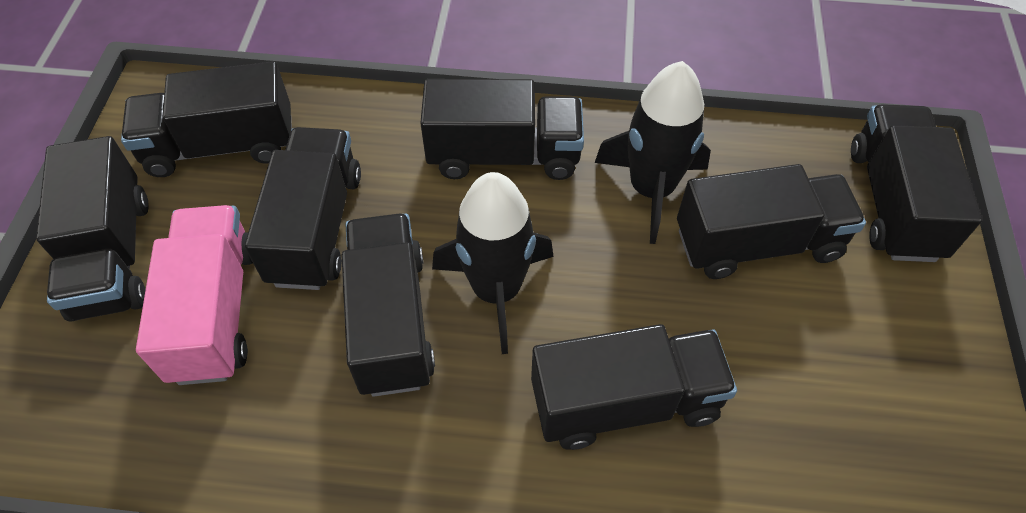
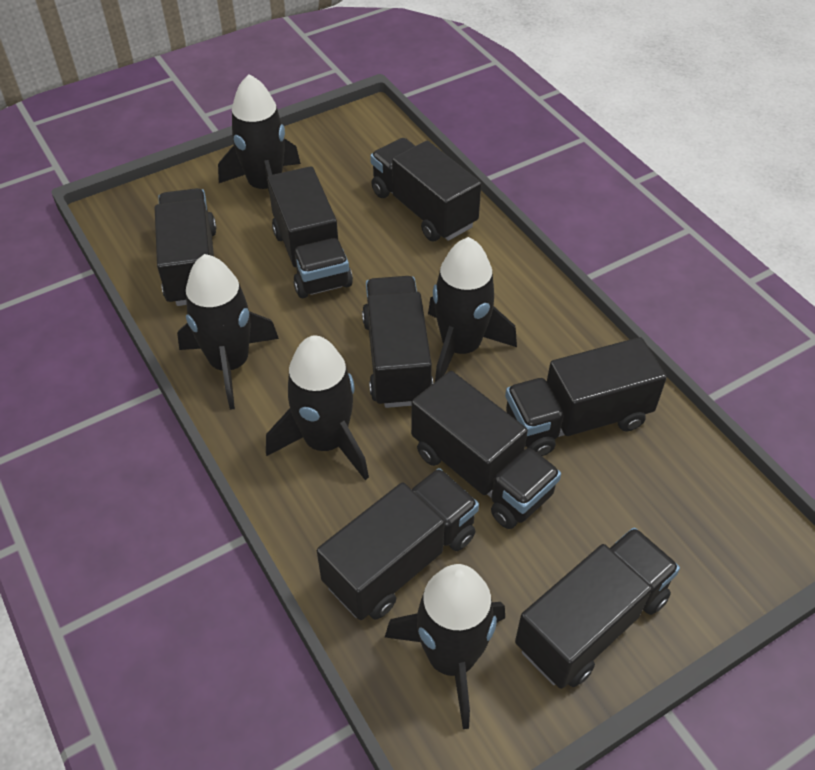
black rocket: [432,172,554,354] [595,61,711,244] = 2 -> [177,254,279,410] [218,74,301,191] [266,335,369,480] [385,564,505,729] [428,237,517,382] = 5
pink truck: [136,205,253,385] = 1 -> none = 0

